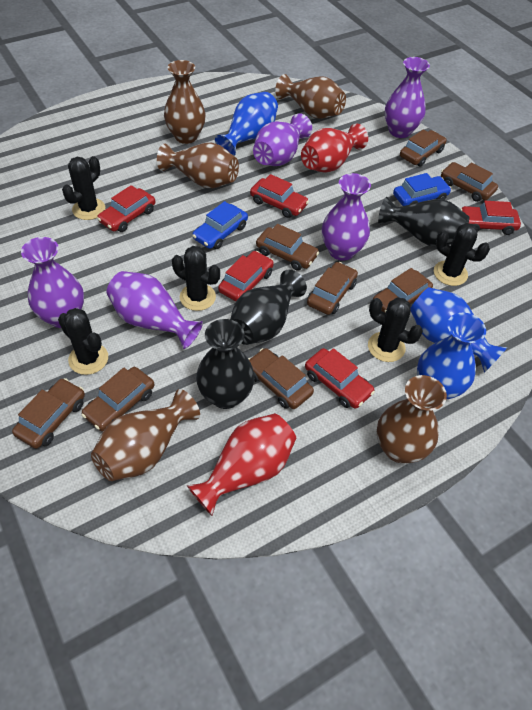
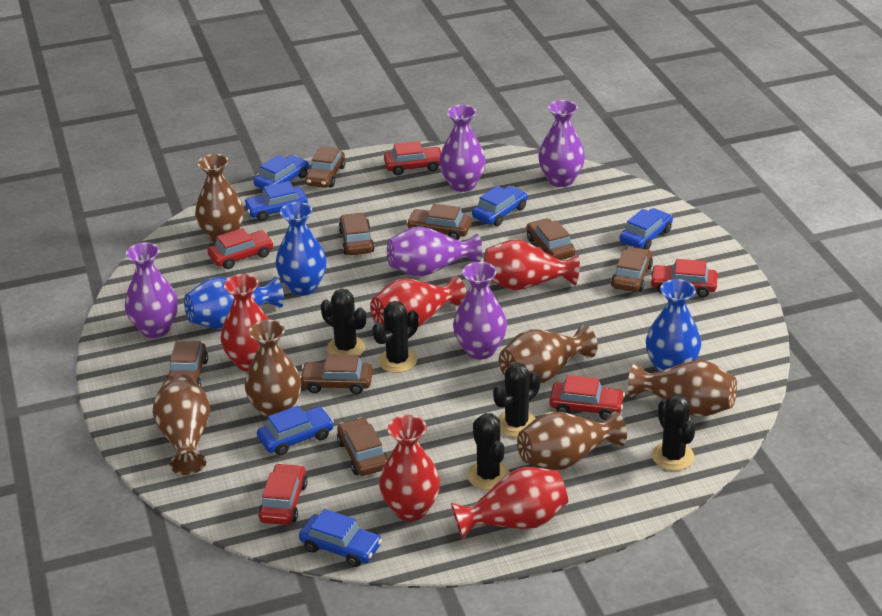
black vase: [196,319,255,409] [230,270,307,345] [378,197,469,247] = 3 -> none = 0
blue car: [192,201,248,249] [393,173,451,206] = 2 -> [243,181,308,221] [253,155,309,189] [257,406,334,456] [299,509,382,567] [472,186,528,226] [619,208,673,249] = 6
brown vase: [91,389,200,481] [157,143,239,188] [164,60,206,144] [275,74,346,119] [377,375,447,463] = 5 -> [153,374,210,475] [195,154,244,243] [245,320,301,419] [499,325,598,383] [517,411,627,470] [628,360,737,416] = 6
red vase: [187,413,296,516] [301,124,368,173] = 2 -> [221,274,269,372] [370,276,467,327] [379,415,440,521] [451,467,568,539] [484,240,580,290] = 5

